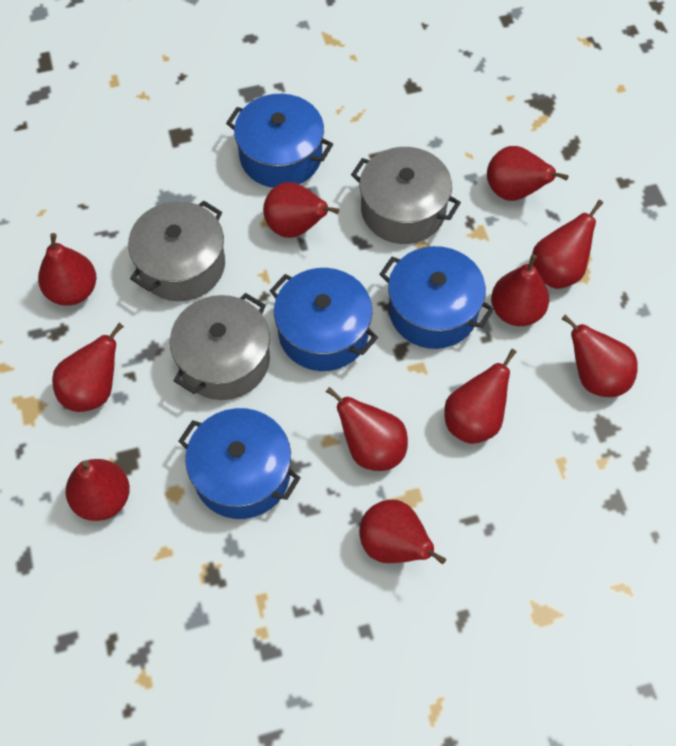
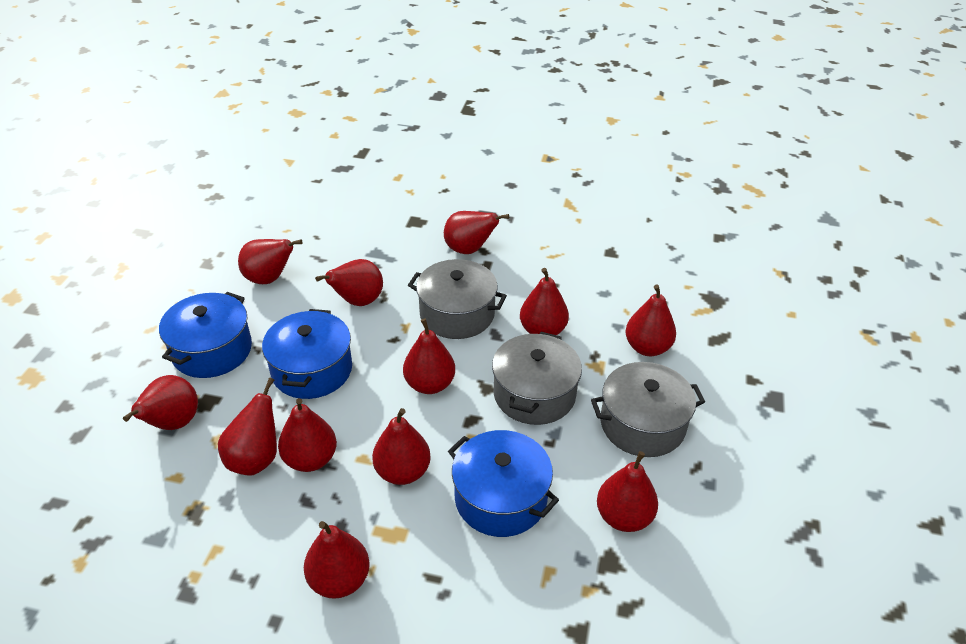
blue pot: [178,408,300,519] [226,94,333,188] [269,268,378,371] [379,246,494,349] = 4 -> [159,292,252,378] [262,309,352,399] [448,430,559,537] = 3
red pear: [38,233,96,306] [52,323,124,412] [66,459,130,521] [263,182,339,238] [326,387,408,471] [359,500,446,564] [444,349,517,444] [487,146,569,201] [491,254,549,326] [532,200,603,289] [562,315,638,397] = 11 -> [123,375,198,430] [218,378,277,475] [238,239,303,284] [278,398,337,472] [304,521,370,599] [315,259,383,306] [372,408,431,485] [403,318,455,394] [444,211,509,254] [520,268,569,335] [597,451,658,532] [625,285,676,356] = 12

